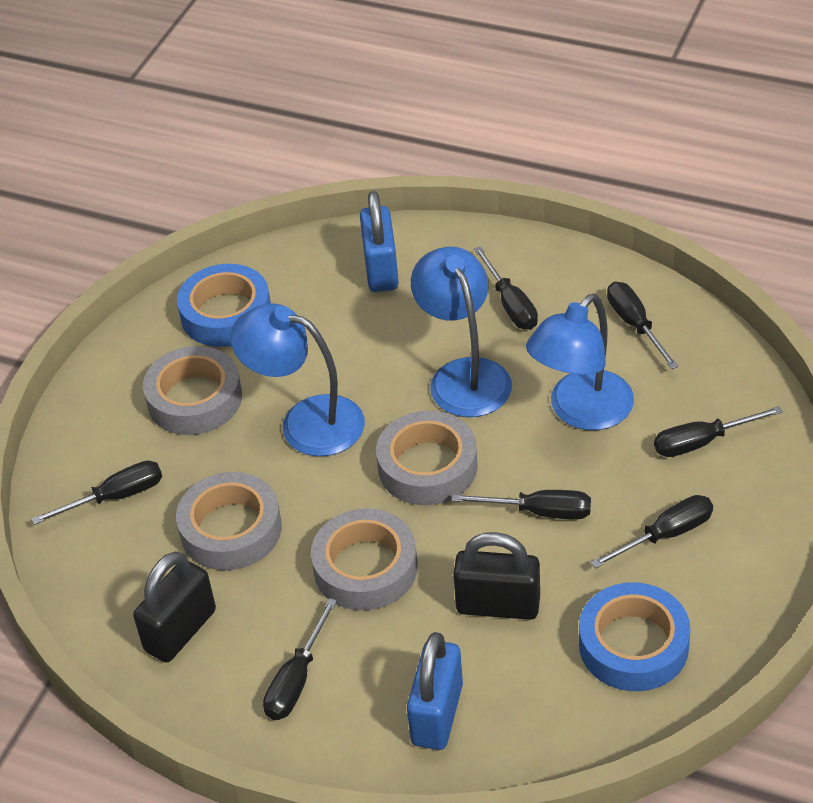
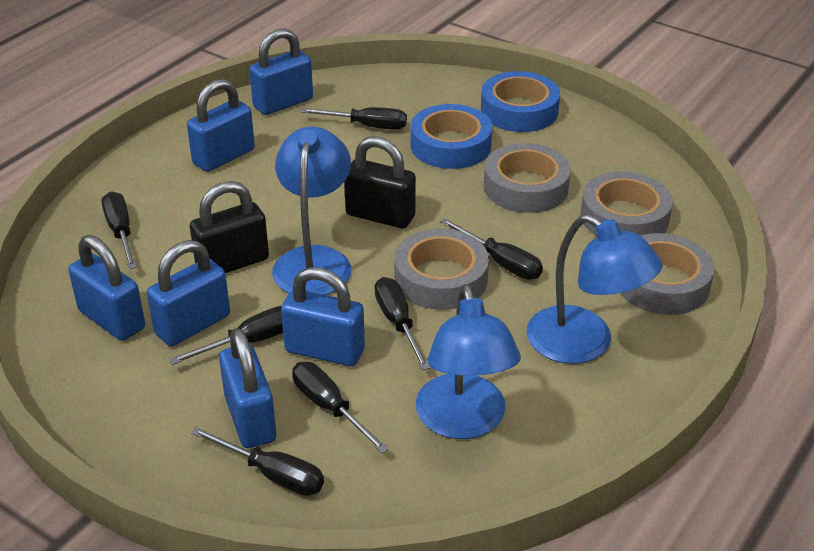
blue padlock: [360,191,399,292] [407,632,463,750] = 2 -> [69,235,145,341] [147,240,230,346] [187,79,255,172] [219,328,276,448] [249,28,313,115] [281,267,365,366] = 6

